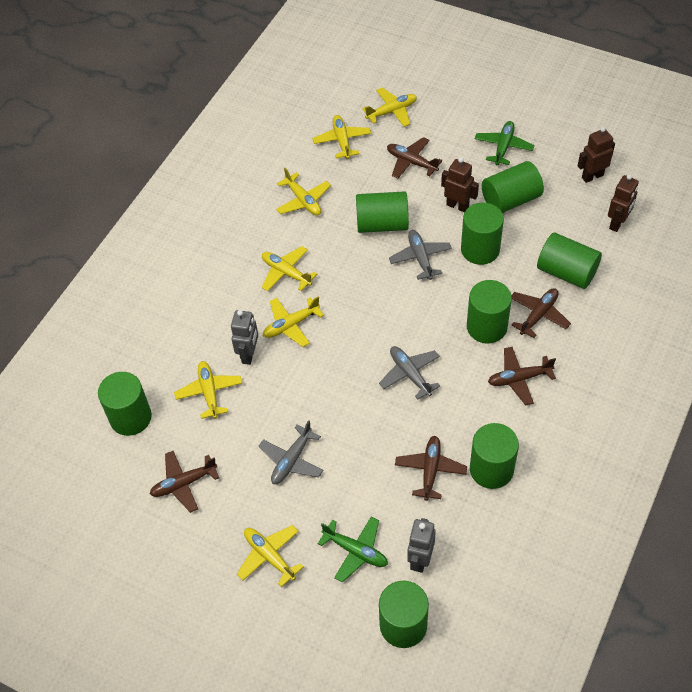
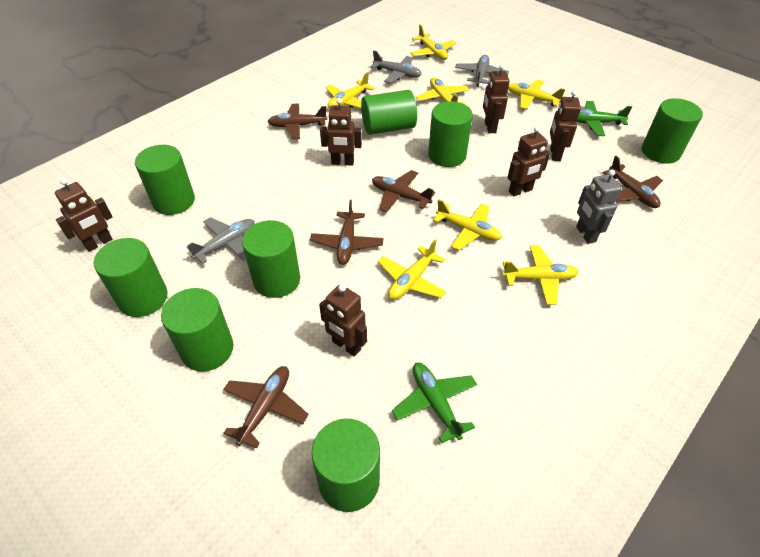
brown robot: [441,157,479,213] [578,127,615,183] [608,174,639,232] = 3 -> [55,178,113,252] [319,284,367,357] [320,98,362,166] [483,64,510,133] [507,126,550,196] [550,90,581,161] = 6
grey robot: [231,310,258,365] [407,518,436,573] = 2 -> [576,170,622,244] = 1

